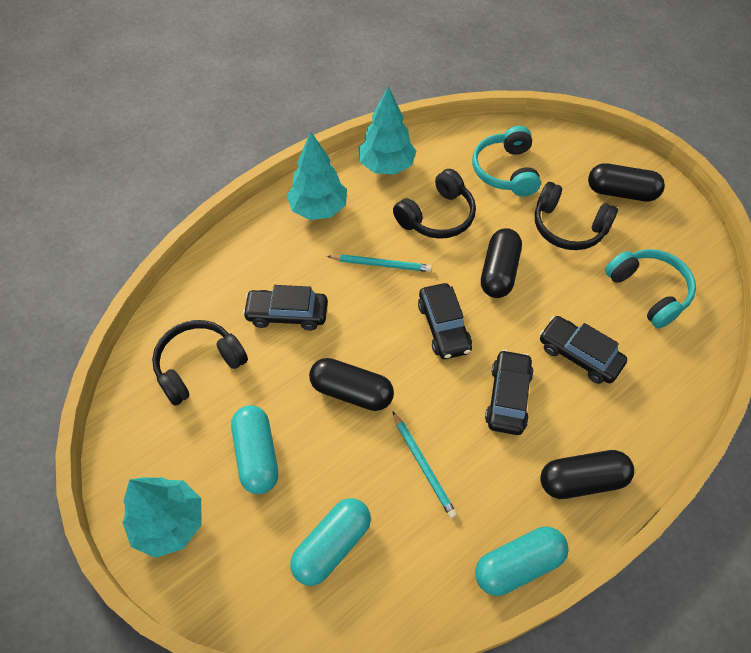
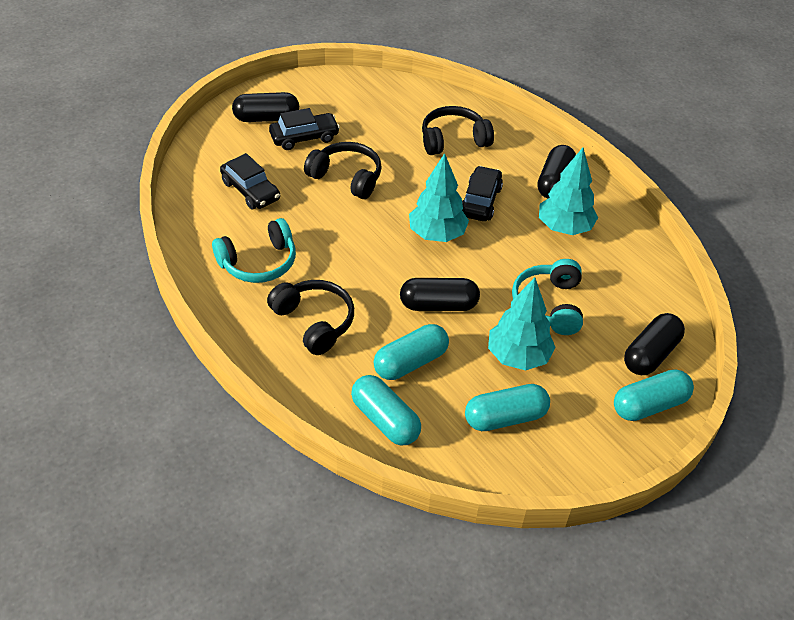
black car: [243,285,328,330] [418,283,472,359] [485,350,534,435] [540,316,627,384] = 4 -> [220,153,280,209] [269,108,340,150] [462,166,503,221] = 3
turquoise capsule: [231,405,278,494] [290,498,371,586] [475,526,569,596] = 3 -> [351,375,421,445] [374,324,449,380] [465,384,550,431] [614,369,694,421] = 4
turquoise pencil: [327,254,432,272] [392,411,457,519] = 2 -> none = 0

